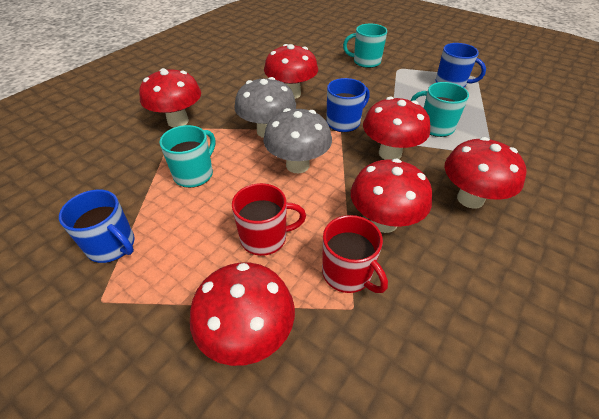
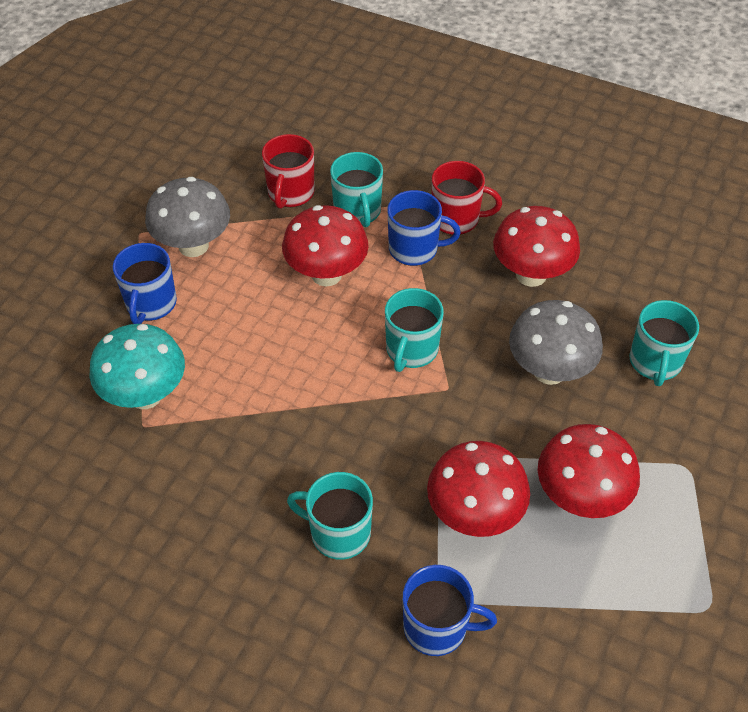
red mushroom: [139,68,201,127] [190,262,295,366] [264,44,318,99] [351,159,432,233] [363,97,430,160] [445,137,527,209] = 6 -> [282,205,369,286] [427,441,530,537] [493,206,580,287] [538,424,640,518] = 4
turquoise mug: [160,125,215,188] [343,24,387,68] [411,82,469,137] = 3 -> [287,472,373,560] [330,152,383,228] [385,288,444,372] [630,300,699,386] = 4
turquoise mushroom: none = 0 -> [90,324,185,409] = 1

